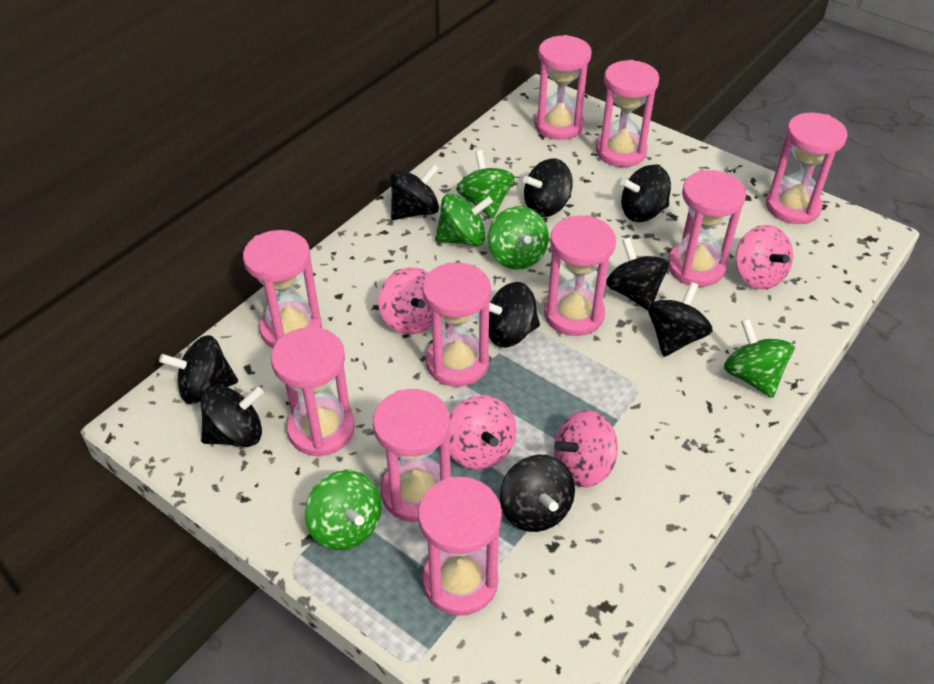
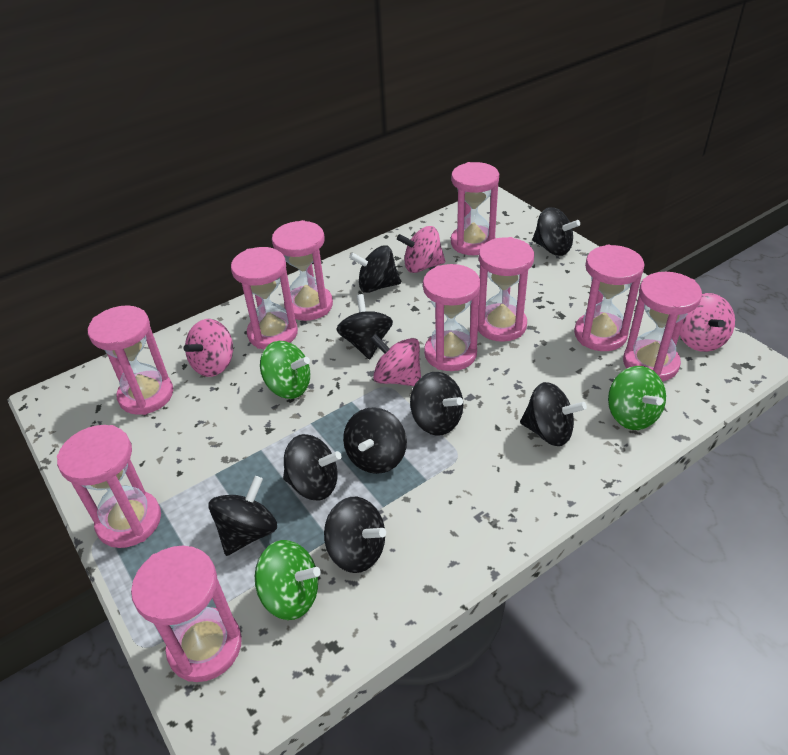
green spinning top: [305,470,382,550] [435,193,493,246] [456,150,515,219] [488,206,549,270] [724,319,794,398] = 5 -> [255,540,321,620] [260,341,310,399] [608,366,666,430] = 3

